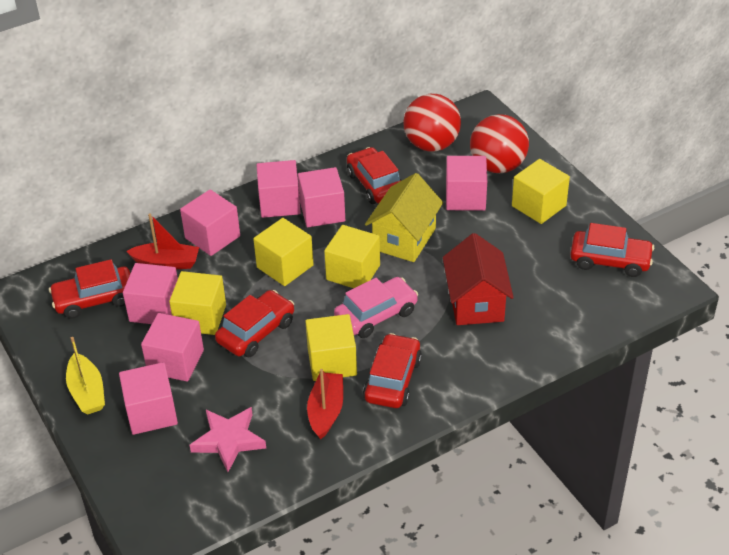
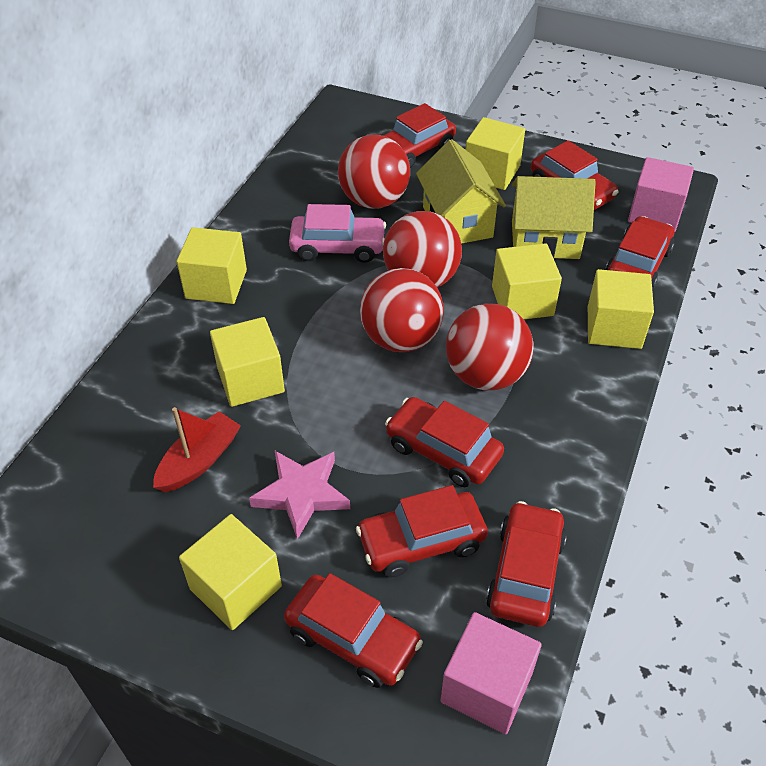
pink cube: [119,362,178,435] [123,263,178,324] [141,313,204,382] [180,189,240,256] [256,160,301,218] [298,167,345,227] [446,156,487,211] = 7 -> [440,612,542,734] [628,157,694,232] = 2
red ball: [403,94,461,152] [470,114,529,173] = 2 -> [338,135,410,209] [360,268,444,352] [383,211,462,288] [446,303,533,390] = 4
red boat: [126,214,199,269] [307,369,343,440] = 2 -> [153,407,241,492] = 1
red car: [49,259,130,319] [215,290,294,357] [347,147,402,204] [363,333,422,408] [570,223,654,277] = 5 -> [284,573,423,688] [356,485,488,577] [383,103,456,168] [385,397,504,487] [486,501,567,627] [531,141,618,210] [605,216,675,289] = 7
red house: [443,233,514,325] = 1 -> none = 0
yellow boat: [66,337,105,415] = 1 -> none = 0
yellow cube: [169,271,226,335] [253,218,314,286] [305,314,357,381] [324,225,380,288] [512,159,570,224] = 5 -> [177,227,247,304] [179,514,282,630] [210,317,285,407] [466,117,525,190] [492,243,562,319] [588,269,654,349] = 6
yellow house: [365,173,443,262] = 1 -> [416,139,506,244] [512,176,596,259] = 2

